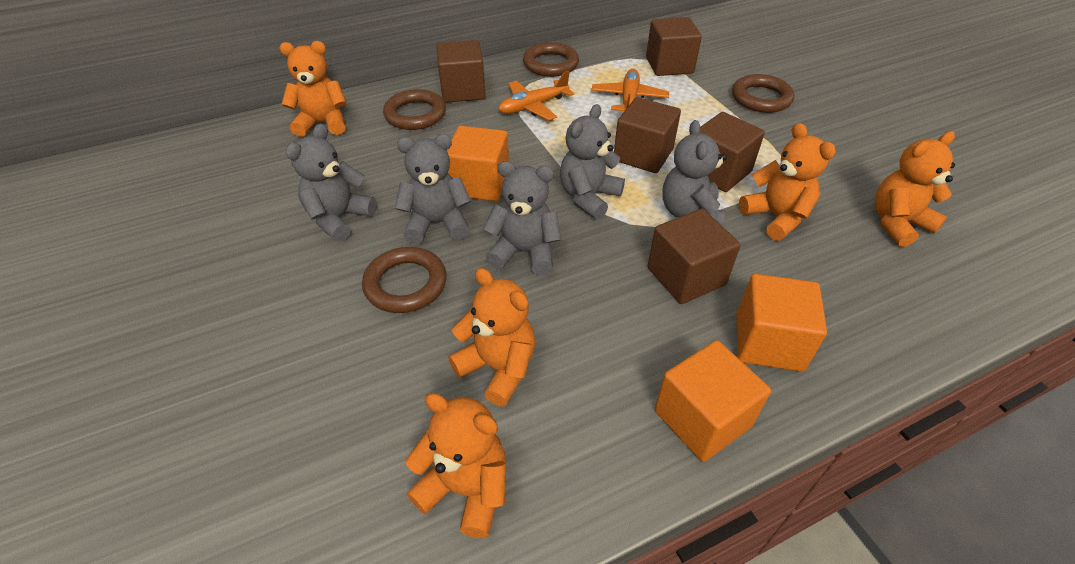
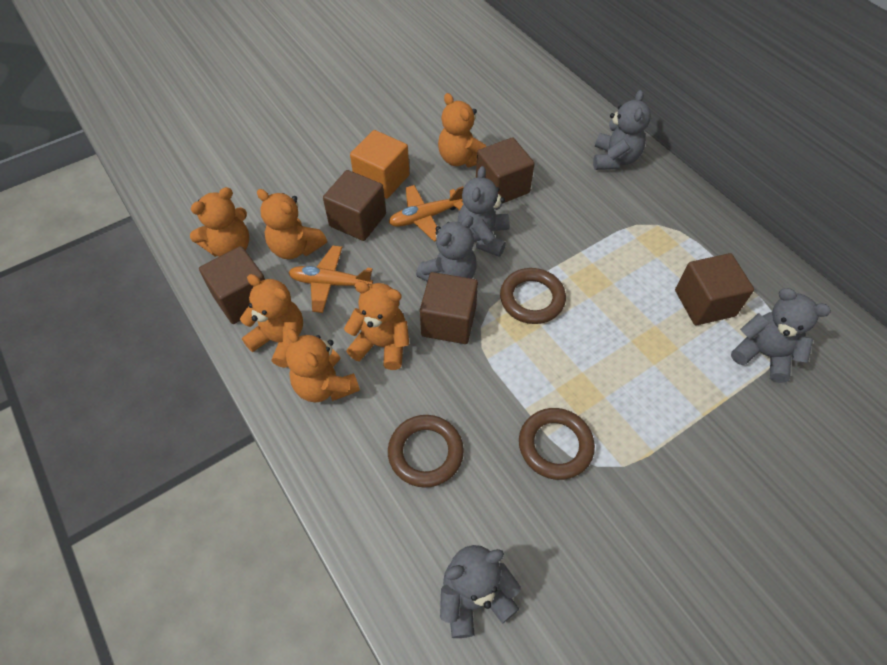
brown ring: [362,247,447,313] [383,89,446,130] [523,42,579,77] [732,74,795,113] = 4 -> [388,415,464,488] [500,268,566,324] [519,408,595,480] = 3
orange cube: [447,126,509,201] [655,340,771,462] [736,274,827,372] = 3 -> [350,130,410,199] = 1
orange teddy bear: [279,41,347,137] [406,393,506,538] [448,268,536,407] [739,123,836,241] [875,131,955,247] = 5 -> [190,187,249,257] [240,274,303,368] [257,189,327,259] [286,329,360,403] [344,281,409,370] [438,93,486,167] = 6

